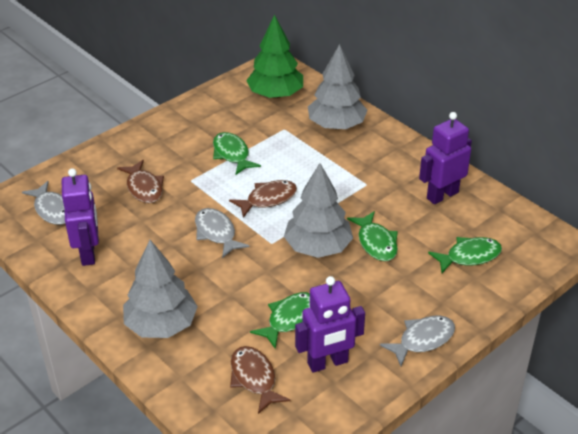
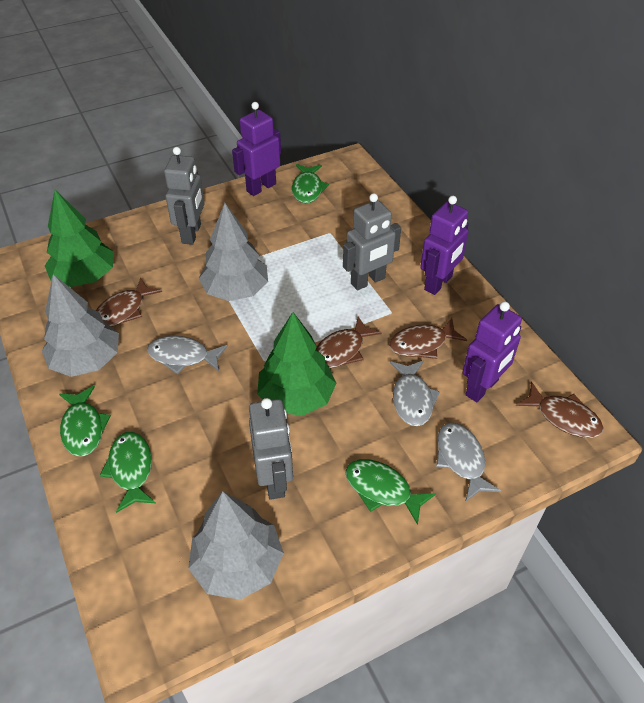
brown fish: [117,160,164,203] [229,180,297,218] [230,346,291,414] = 3 -> [96,277,162,327] [316,316,382,368] [389,318,467,359] [516,382,604,438] = 4
green tree: [246,15,303,98] = 1 -> [45,190,114,287] [257,312,337,416] = 2
grey robot: none = 0 -> [164,147,205,245] [249,398,293,500] [343,193,401,290] = 3

